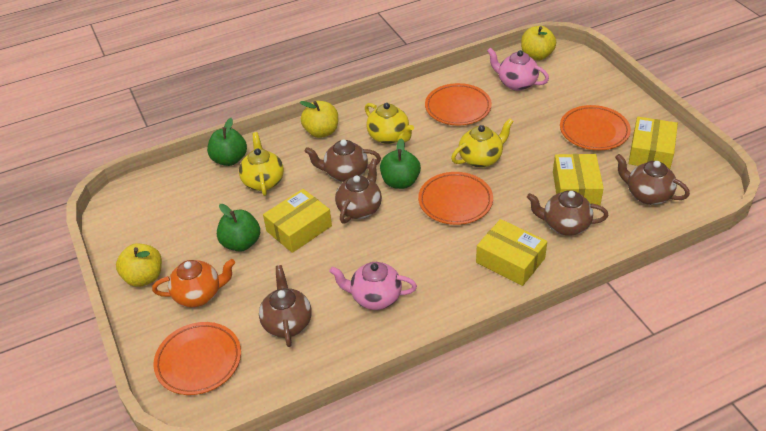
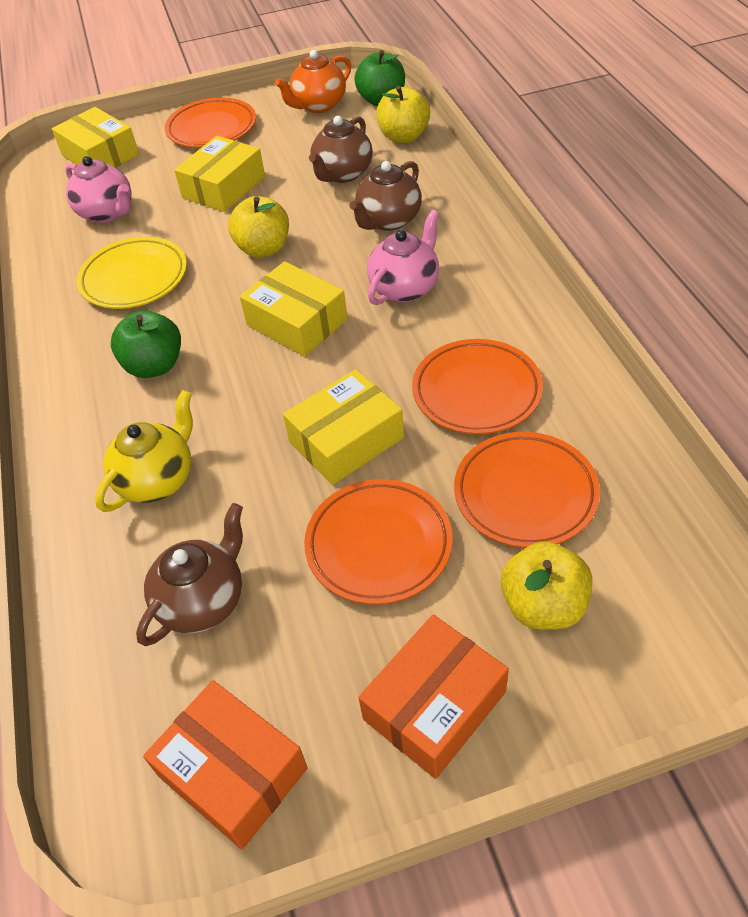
brown teapot: [259,265,312,347] [304,140,381,182] [335,158,382,224] [527,190,608,236] [615,154,690,205] = 5 -> [136,503,243,646] [309,116,373,183] [350,161,422,231] = 3
green apple: [207,118,247,166] [217,204,260,252] [380,138,421,189] = 3 -> [111,311,181,378] [355,50,405,106] = 2
orange box: none = 0 -> [143,680,308,849] [358,615,509,779] = 2
yellow plate: none = 0 -> [77,237,187,309] = 1
yellow teapot: [239,132,284,196] [365,103,414,144] [451,118,514,168] = 3 -> [95,390,193,512] = 1

